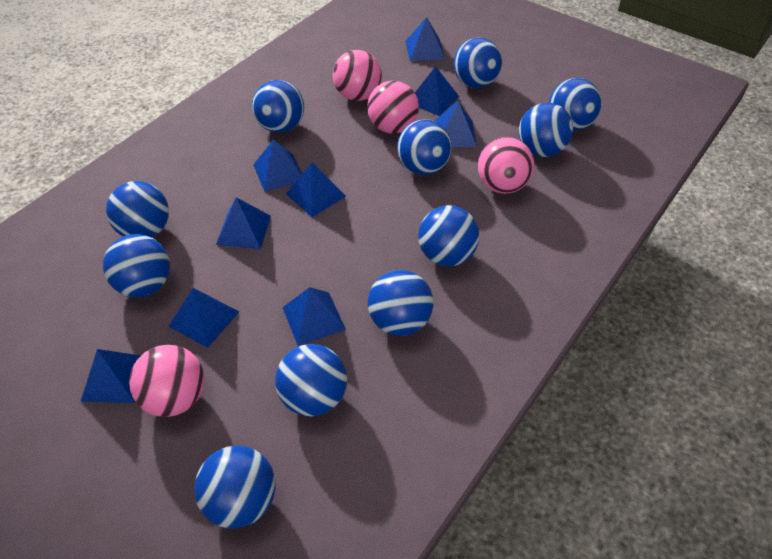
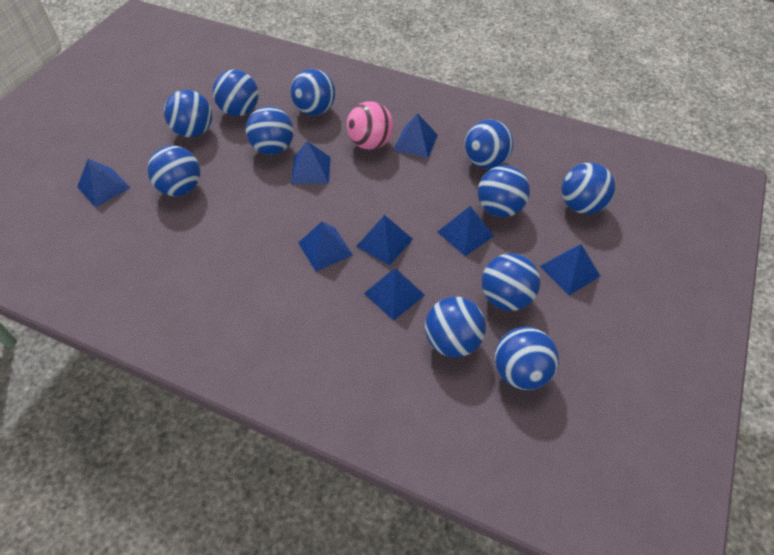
blue pyramid: [81,349,141,403] [168,288,239,348] [216,197,271,249] [253,139,302,192] [282,287,346,346] [286,162,346,217] [405,17,445,61] [415,66,459,116] [435,101,477,147] = 9 -> [77,159,130,207] [291,141,331,184] [298,221,353,271] [356,215,413,266] [364,268,425,320] [394,113,438,158] [437,206,494,256] [540,244,600,295] = 8
pink ball: [129,345,204,417] [333,50,382,101] [367,81,419,134] [478,137,534,194] = 4 -> [347,102,394,150] = 1

